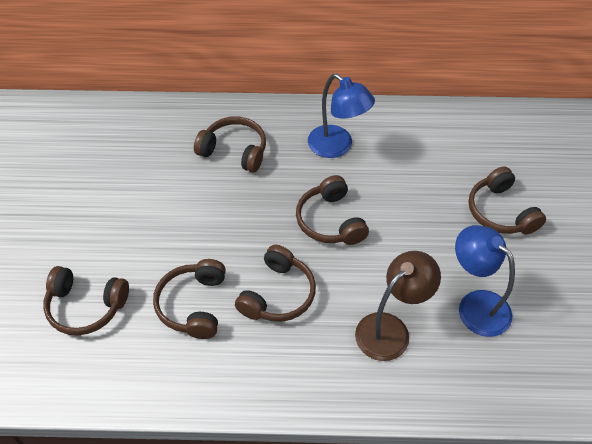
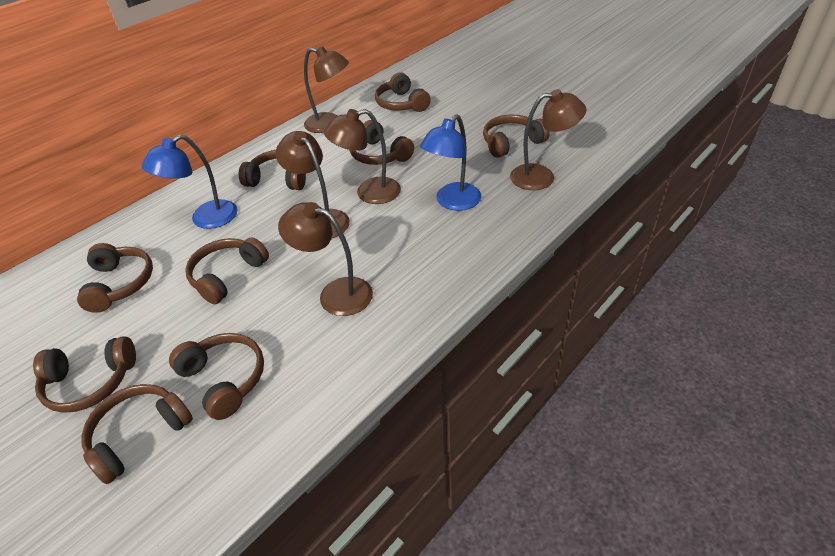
brown headphones: [43,266,129,336] [153,259,226,339] [194,117,266,172] [235,245,316,322] [296,175,369,245] [468,167,546,234] = 6 -> [33,336,136,413] [77,243,153,313] [81,384,193,484] [169,333,264,420] [185,238,269,304] [239,150,306,190] [349,120,414,165] [375,72,431,112] [483,114,550,158] = 9
brown lamp: [355,251,441,361] = 1 -> [276,131,350,238] [278,202,373,316] [304,46,349,133] [324,109,401,204] [510,89,586,190] = 5

